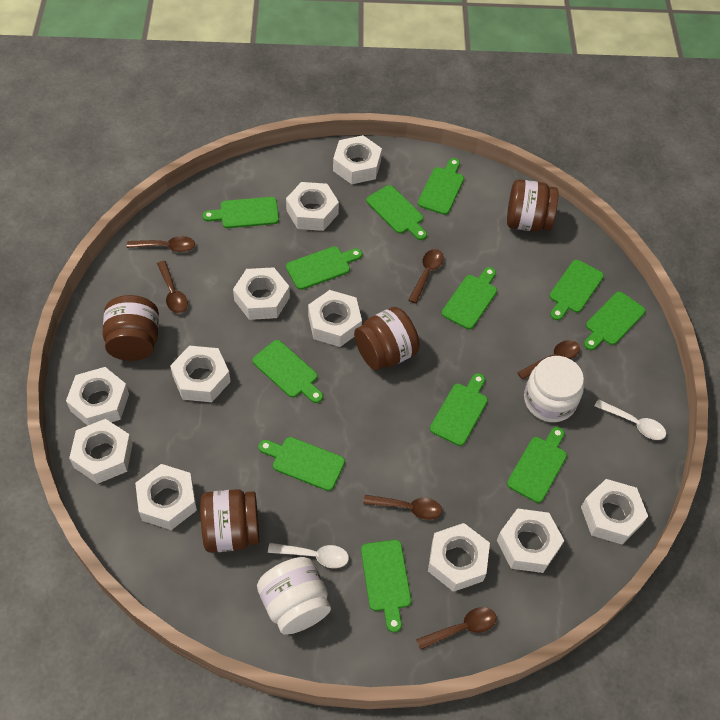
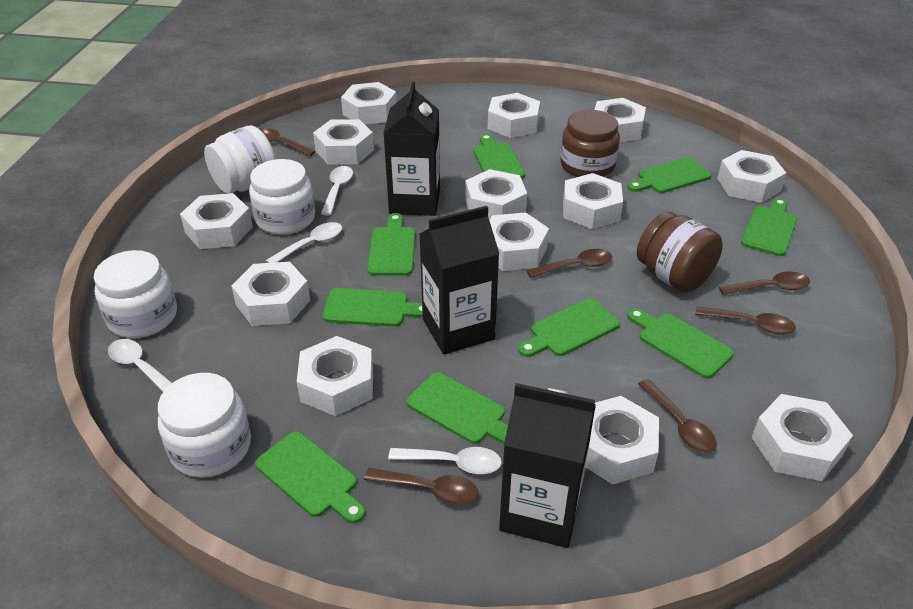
black carton: none = 0 -> [384,82,440,216] [419,206,499,355] [499,383,596,548] = 3
brown jar: [103,295,159,361] [200,489,259,553] [354,307,420,370] [507,179,558,232] = 4 -> [560,110,620,177] [637,211,723,292] = 2
green cutting board: [203,197,279,228] [252,340,323,403] [259,437,345,491] [286,246,362,290] [361,540,411,633] [366,185,427,240] [418,158,464,215] [430,373,488,446] [442,267,497,329] [507,427,567,503] [550,260,604,320] [584,292,646,350] = 12 -> [255,431,365,523] [322,288,423,327] [367,213,415,276] [407,372,508,444] [473,134,525,179] [518,298,620,357] [627,308,734,378] [628,157,711,193] [741,198,797,256] = 9
white jar: [257,557,331,635] [524,356,584,422] = 2 -> [94,250,177,338] [158,373,251,478] [204,125,276,194] [249,159,315,235] = 4
white nut: [66,367,129,426] [69,419,133,484] [135,464,197,530] [170,346,231,402] [233,267,290,320] [286,182,339,231] [308,290,362,347] [333,135,382,184] [428,523,490,592] [497,508,564,573] [581,479,648,545] = 11 -> [180,193,253,249] [231,262,310,326] [297,336,373,416] [313,119,374,164] [341,82,397,125] [465,169,527,220] [488,93,540,138] [489,212,549,271] [563,173,623,229] [586,396,659,485] [595,98,646,142] [717,150,786,203] [751,394,853,481] = 13
white spoon: [268,543,349,568] [595,399,666,440] = 2 -> [108,339,172,392] [266,222,342,263] [321,166,353,215] [388,447,502,474] = 4

